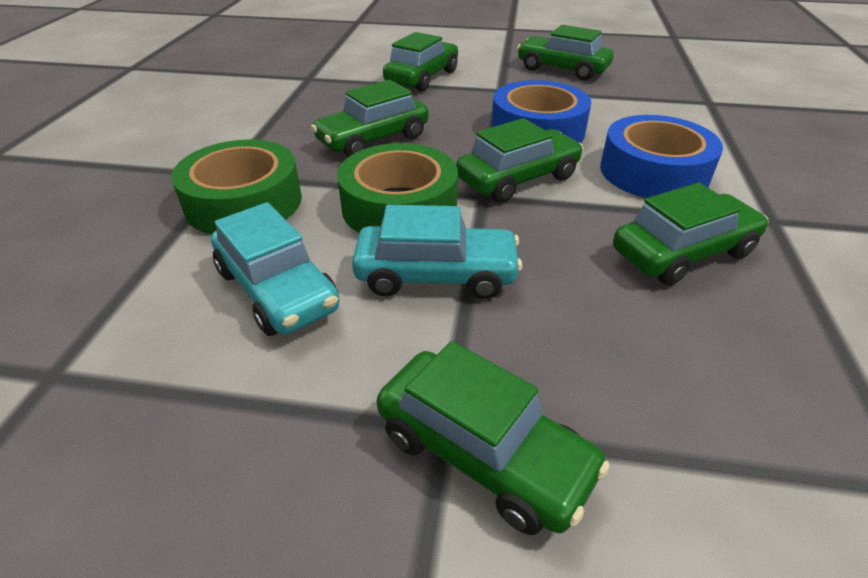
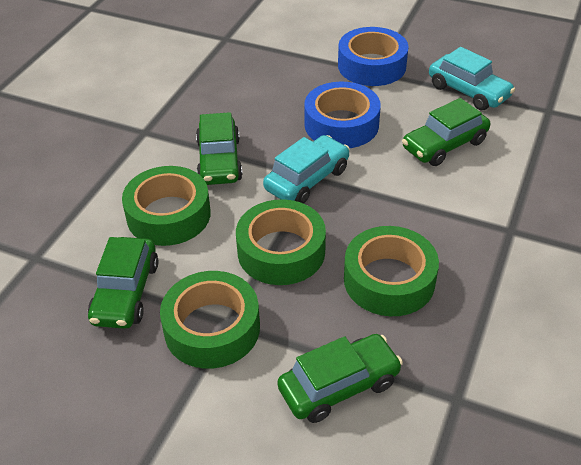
green car: [311,80,429,157] [377,341,610,535] [383,32,458,91] [456,118,583,202] [517,25,613,81] [613,183,769,285] = 6 -> [88,237,159,329] [196,112,243,185] [277,334,403,423] [402,98,490,166] = 4
green tape: [171,139,302,234] [337,143,458,233] = 2 -> [122,166,211,246] [160,271,260,369] [236,199,326,285] [344,226,439,316] = 4

